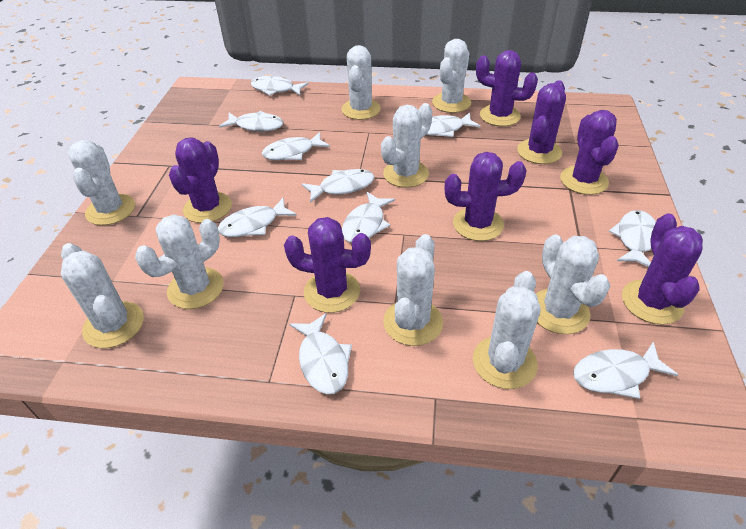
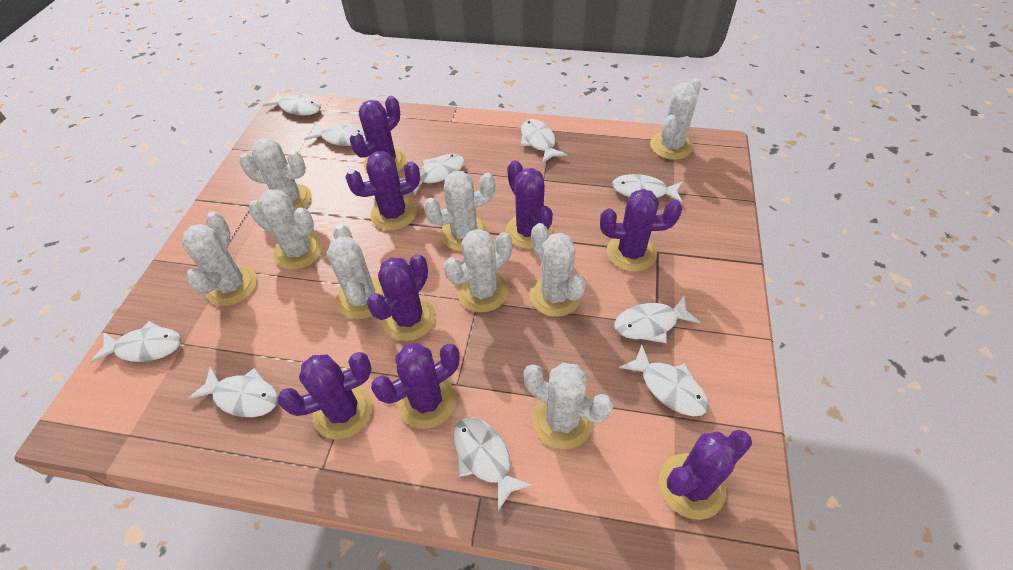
purple cactus: [169,138,232,223] [284,217,371,313] [445,152,527,241] [476,50,538,126] [517,80,566,164] [560,110,618,195] [622,214,703,325] = 7 -> [277,352,373,440] [345,151,420,230] [350,96,406,172] [366,254,435,341] [371,343,459,429] [505,160,553,249] [600,189,682,272] [659,430,752,520] = 8

